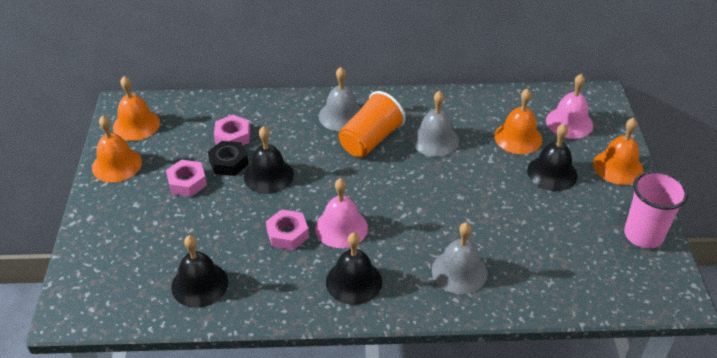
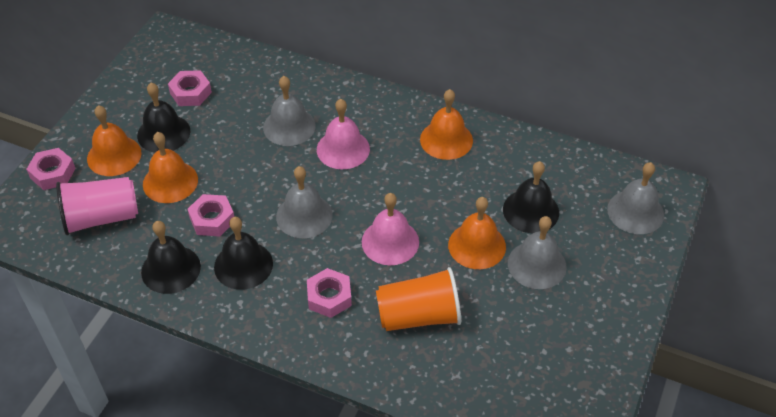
black nut: [208,141,249,176] = 1 -> none = 0
grey bell: [319,67,361,131] [411,91,459,157] [432,222,487,294] = 3 -> [263,76,316,146] [276,166,333,238] [508,216,567,289] [607,162,664,234] = 4
pink nut: [166,160,207,197] [214,115,250,145] [266,209,309,250] = 3 -> [26,148,76,190] [168,70,212,106] [188,194,234,236] [307,268,352,318] = 4

